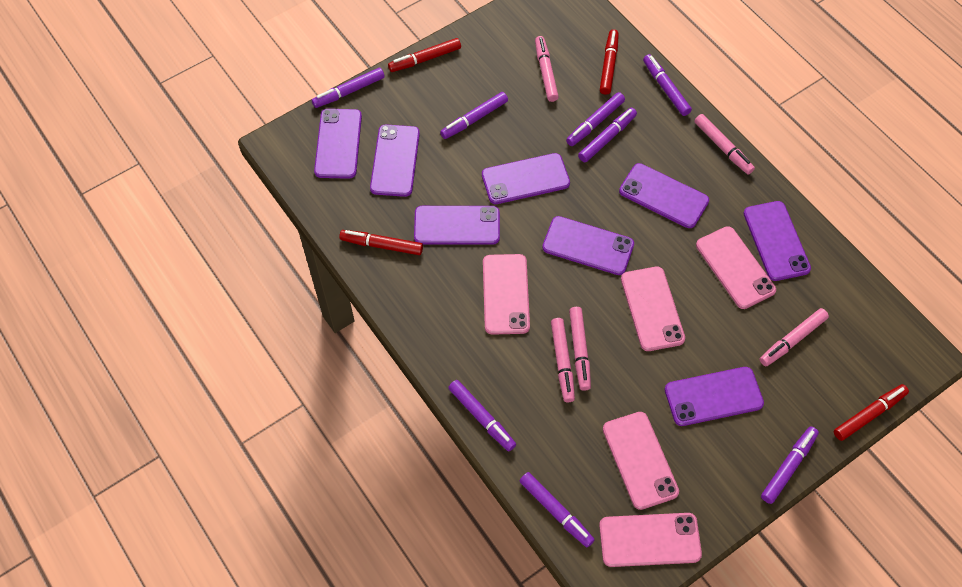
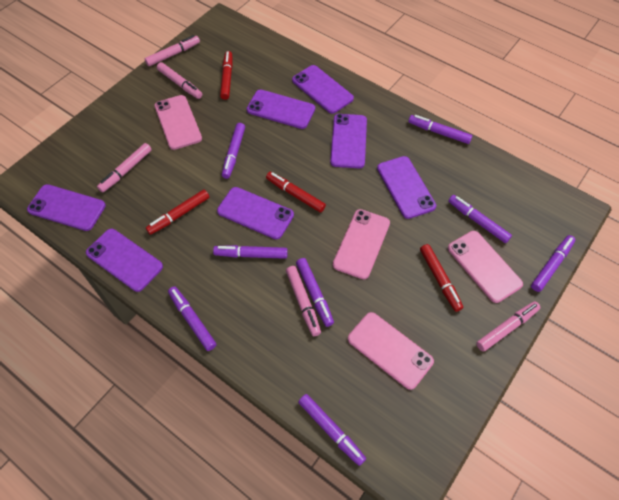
pink phone: [483,254,530,335] [599,513,702,567] [603,412,679,510] [621,267,685,351] [696,226,776,309] = 5 -> [154,95,202,150] [333,209,390,279] [348,312,434,390] [448,231,523,303] = 4
purple phone: [314,109,362,179] [370,125,420,197] [414,206,500,245] [482,153,570,204] [542,216,634,275] [619,163,709,228] [665,367,764,426] [743,201,811,281] = 8 -> [27,184,106,231] [86,229,163,292] [217,187,294,239] [247,89,315,129] [292,65,354,114] [330,114,367,168] [377,156,436,219] = 7

